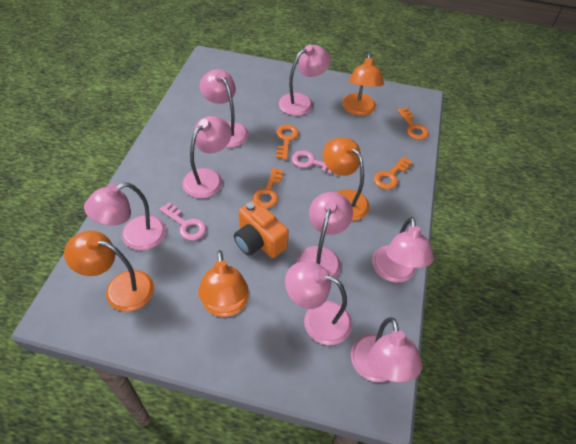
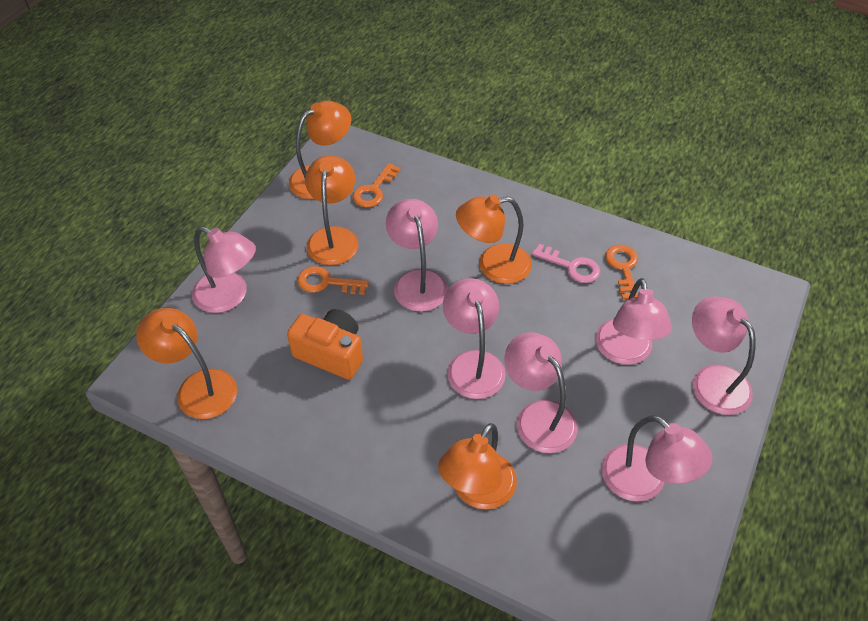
orange key: [253,168,284,208] [276,125,299,160] [374,157,412,189] [397,108,429,140] = 4 -> [297,266,369,295] [352,163,401,207] [605,245,638,300] = 3
orange lamp: [64,231,154,312] [198,250,249,317] [323,137,370,221] [342,53,384,116] = 4 -> [136,308,237,419] [289,101,351,199] [305,155,358,265] [438,423,517,509] [456,195,532,284] = 5
pink key: [160,202,206,240] [292,150,337,176] = 2 -> [532,244,600,283] = 1
pink lamp: [84,183,166,250] [182,116,232,198] [200,69,249,148] [279,45,331,116] [285,262,352,345] [297,192,353,277] [351,317,422,382] [372,217,434,283] = 8 -> [192,226,256,313] [386,199,448,312] [443,278,506,399] [505,332,578,453] [595,278,672,365] [601,415,712,501] [692,296,756,415] = 7

